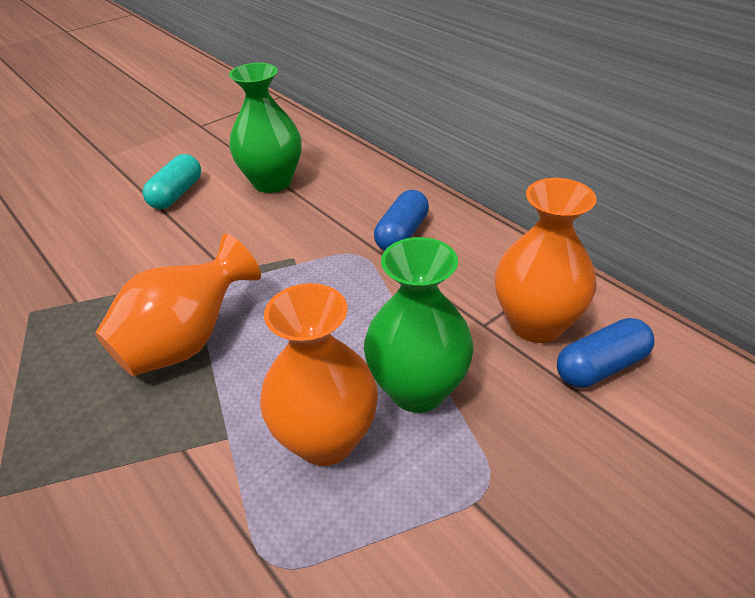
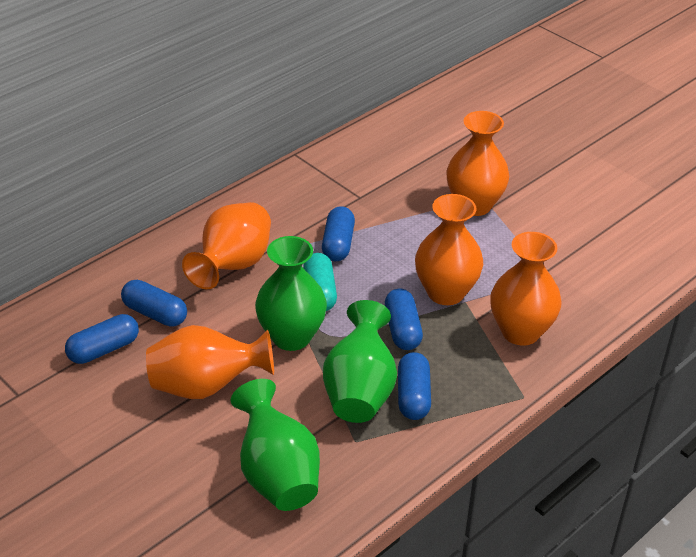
blue capsule: [374,190,429,251] [557,318,655,388] = 2 -> [65,314,139,364] [121,280,187,327] [322,206,355,261] [385,289,423,350] [398,352,431,420] = 5
green vase: [229,63,302,193] [364,237,474,413] = 2 -> [231,379,320,511] [255,236,327,351] [323,300,397,423] = 3
orange vase: [95,234,261,376] [260,283,378,466] [495,178,596,343] = 3 -> [146,325,274,399] [182,202,271,289] [415,194,483,305] [446,111,509,216] [490,232,562,346] = 5

